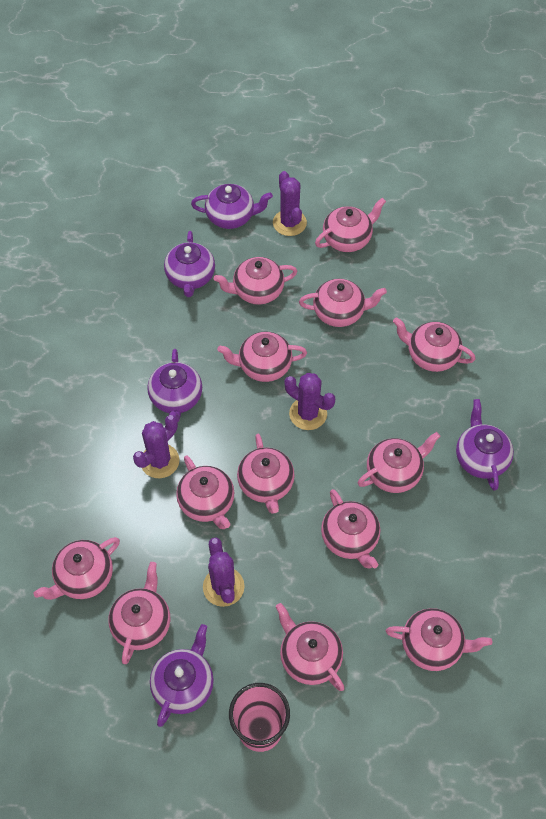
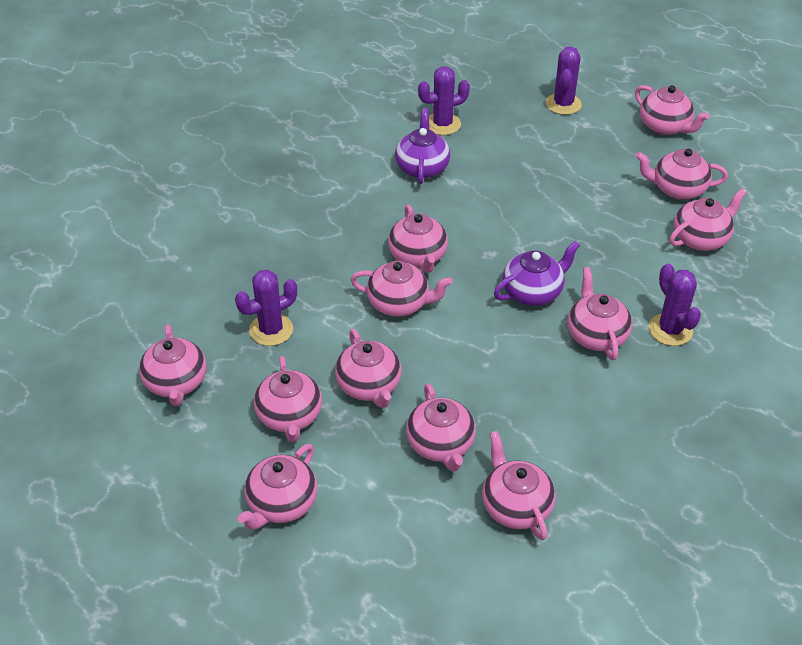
pink cup: [229,683,290,752] = 1 -> none = 0
pink teapot: [34,537,120,600] [109,562,170,664] [176,455,235,529] [214,257,298,305] [217,332,307,382] [237,434,295,514] [276,603,345,691] [299,279,387,327] [315,198,386,252] [321,489,380,569] [357,432,440,493] [386,608,492,671] [393,317,476,372] = 13 -> [139,325,206,406] [238,444,317,530] [254,356,322,442] [335,329,401,408] [351,261,453,317] [388,205,448,273] [406,383,476,472] [482,431,556,540] [567,267,632,360] [635,85,710,135] [636,149,728,200] [669,188,747,251] = 12
purple teapot: [147,349,202,423] [150,624,214,727] [164,231,215,297] [191,184,273,229] [456,399,514,491] = 5 -> [395,108,450,184] [494,241,580,306] = 2

